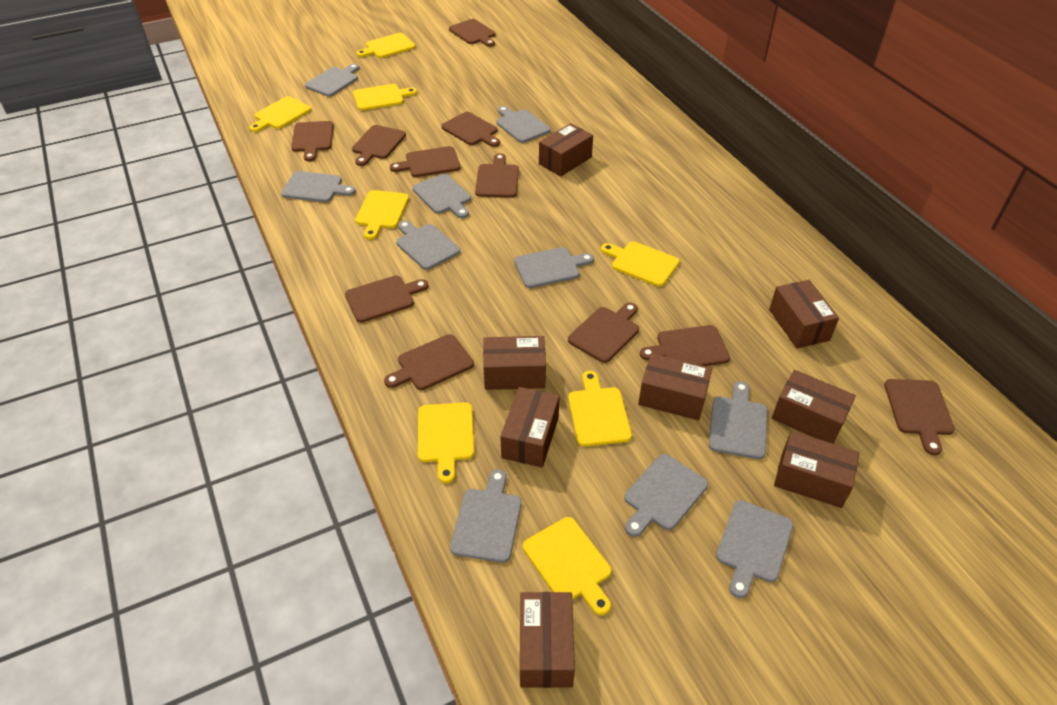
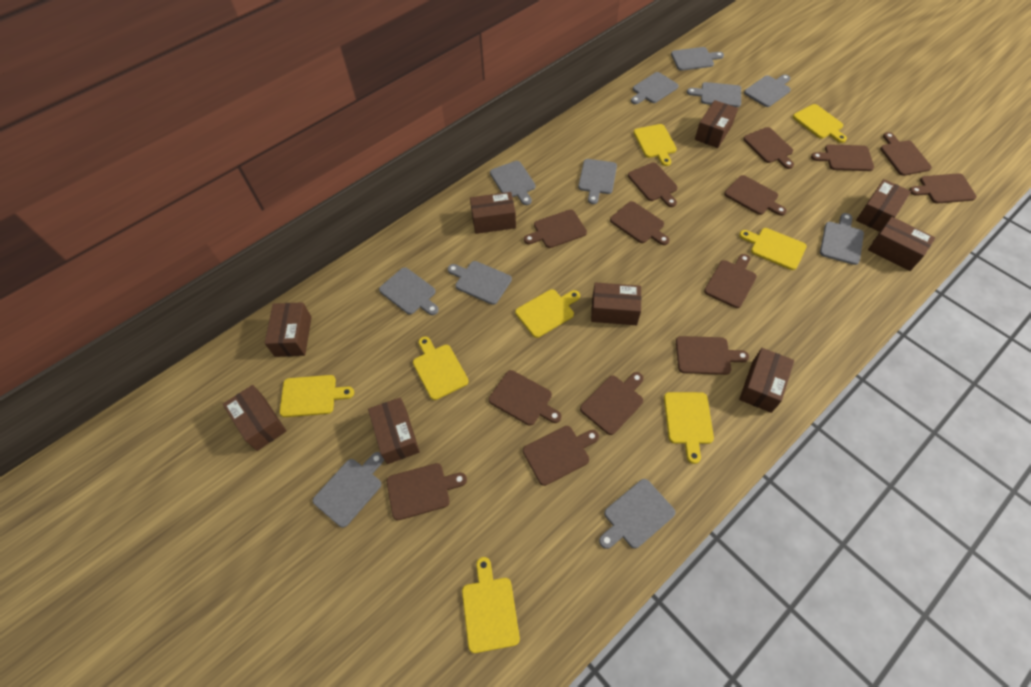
brown box: [483,336,546,390] [500,387,560,468] [520,592,575,688] [539,123,593,177] [638,353,712,420] [769,280,839,349] [772,370,856,444] [774,431,859,508] = 8 -> [222,385,287,451] [265,302,312,357] [368,397,420,464] [470,192,516,234] [591,282,642,325] [695,100,738,148] [739,348,794,413] [856,179,911,232] [868,217,935,271] = 9
brown cutting board: [291,121,334,161] [345,276,429,323] [352,125,406,166] [384,334,474,390] [390,146,461,177] [441,112,500,147] [449,19,496,47] [475,153,519,198] [568,303,639,363] [640,325,730,366] [884,379,955,455] = 11 -> [387,463,467,520] [489,370,561,426] [523,426,599,486] [524,209,587,248] [580,372,644,435] [610,201,670,245] [628,162,678,207] [676,336,749,375] [704,254,757,308] [724,175,787,216] [743,127,794,169] [811,144,874,171] [880,132,932,176] [909,173,977,204] = 14
grey cutting board: [281,171,355,202] [305,64,359,97] [396,220,460,270] [412,173,471,218] [450,469,522,563] [496,106,551,143] [514,247,594,288] [624,454,708,537] [709,381,768,459] [716,500,793,598] = 10 -> [313,452,384,528] [379,267,439,315] [448,261,512,305] [490,161,536,205] [578,159,617,204] [599,479,676,549] [631,72,679,104] [671,47,724,71] [687,82,741,107] [744,74,791,107] [820,213,864,265] = 11

